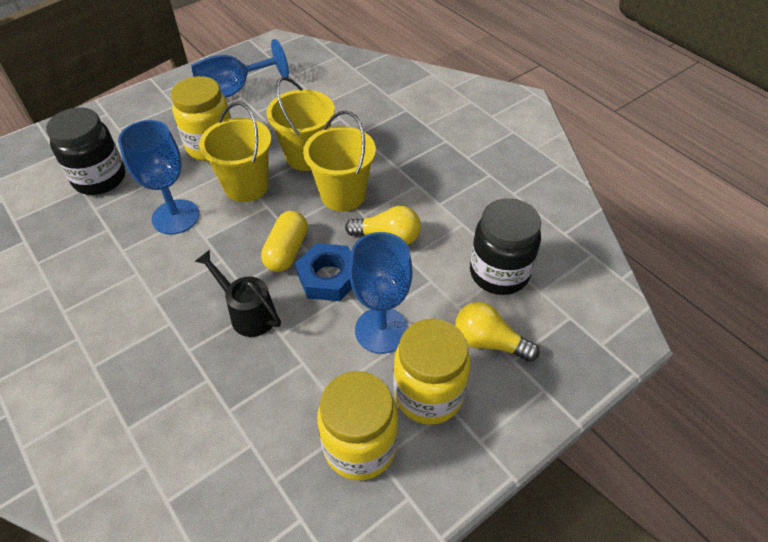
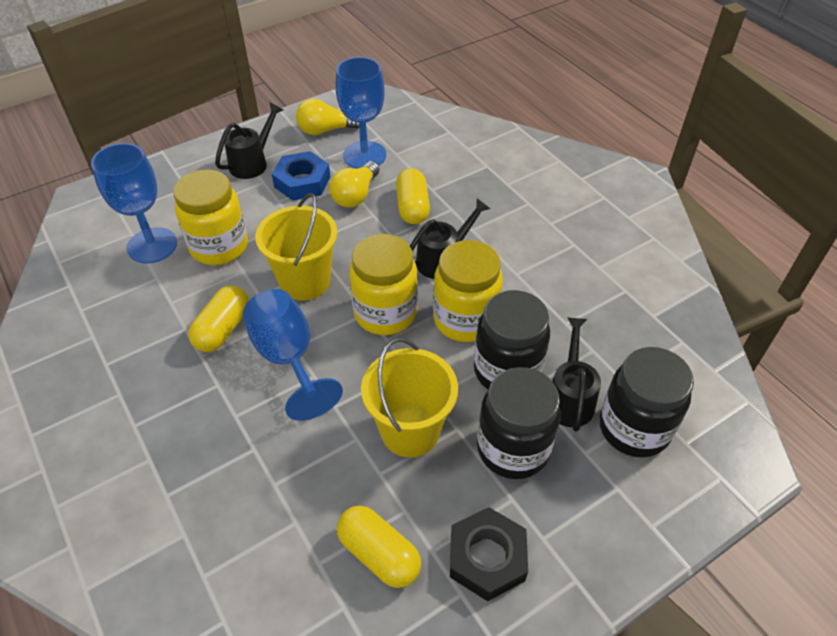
black jar: [46,107,125,195] [470,198,541,295] = 2 -> [474,290,550,390] [477,367,561,479] [599,347,694,458] = 3
black nut: none = 0 -> [450,507,528,601] = 1
black watering can: [194,250,281,337] = 1 -> [215,102,283,179] [410,198,491,279] [552,317,601,432] = 3
yellow bucket: [199,102,271,202] [266,77,335,171] [303,110,376,212] = 3 -> [255,193,337,301] [361,338,458,458] = 2
yellow capsule: [261,211,308,272] = 1 -> [188,286,249,352] [337,506,421,588] [396,168,430,224] = 3

